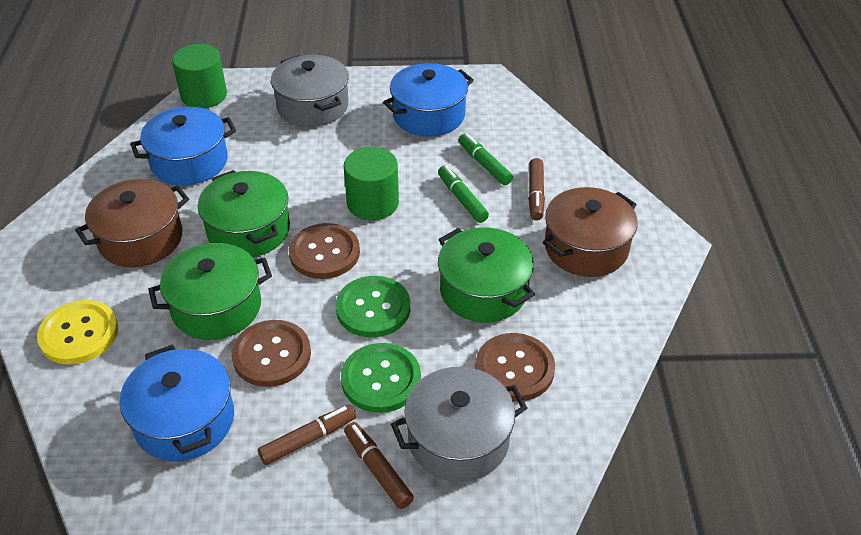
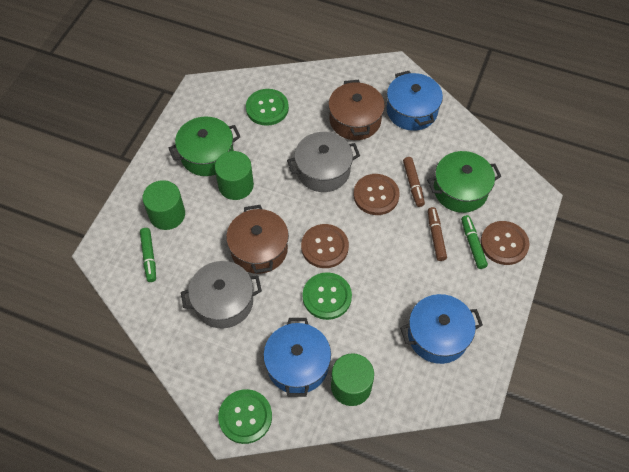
brown marker: [258,405,356,465] [344,422,414,509] [528,158,545,221] = 3 -> [403,157,425,207] [428,207,447,261] = 2
green button: [336,276,410,337] [341,343,421,413] = 2 -> [218,389,272,444] [246,89,289,126] [302,272,352,320] = 3
green cylinder: [172,44,227,108] [344,147,399,220] = 2 -> [142,180,185,230] [215,151,254,200] [331,353,374,406] = 3
green pot: [148,243,272,340] [198,170,290,257] [438,227,535,322] = 3 -> [169,116,241,176] [427,151,501,213] = 2
yellow button: [37,300,118,365] = 1 -> none = 0

